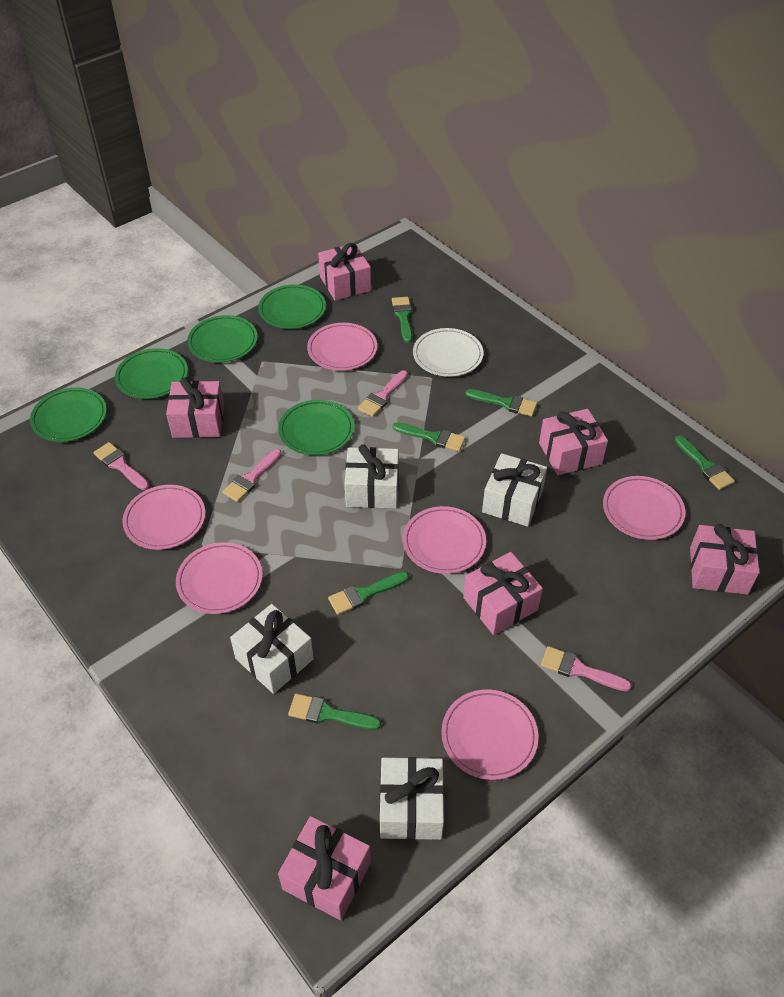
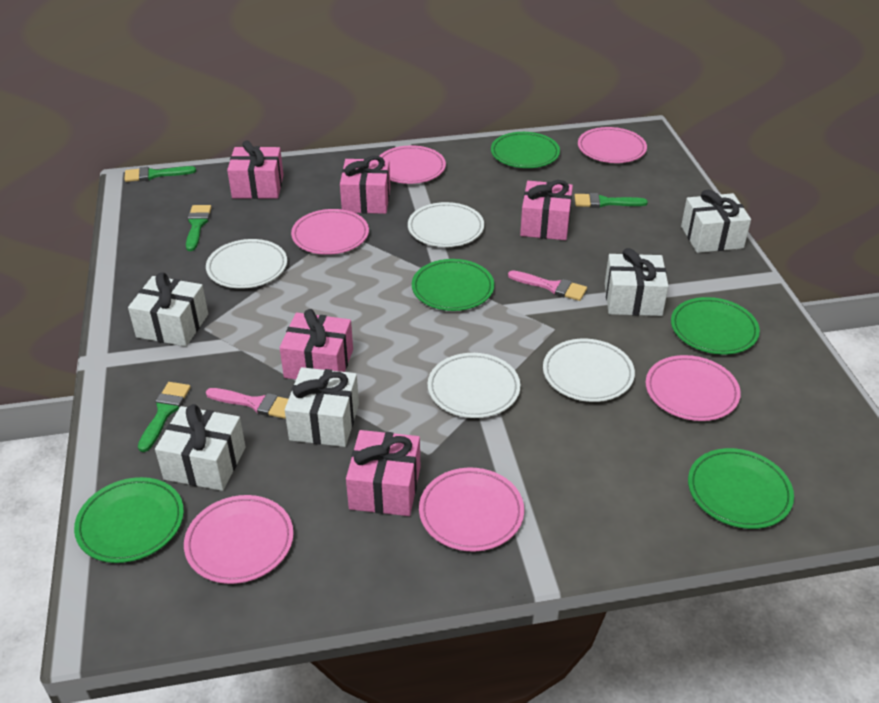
green brush: [288,694,381,730] [328,572,409,615] [392,297,412,343] [392,422,466,452] [466,389,537,416] [675,435,735,490] = 6 -> [124,166,196,182] [138,382,191,452] [186,205,212,251] [574,193,648,208] = 4
pink brush: [93,442,150,490] [222,449,282,502] [358,370,408,417] [541,646,632,691] = 4 -> [206,388,288,419] [508,270,587,301] = 2
pink gift: [166,378,224,438] [278,816,371,921] [318,243,371,301] [463,552,543,635] [539,409,608,475] [690,524,760,595] = 6 -> [227,140,284,199] [280,309,353,379] [340,156,390,214] [346,430,420,516] [520,180,573,240] = 5
white gift: [230,604,314,694] [344,444,399,508] [380,757,444,840] [482,453,547,527] = 4 -> [128,272,208,347] [155,404,246,491] [285,367,359,447] [605,248,668,316] [681,190,751,253] = 5
white plate: [413,328,483,377] = 1 -> [206,239,287,289] [408,202,484,247] [428,353,520,418] [543,339,635,402] = 4

